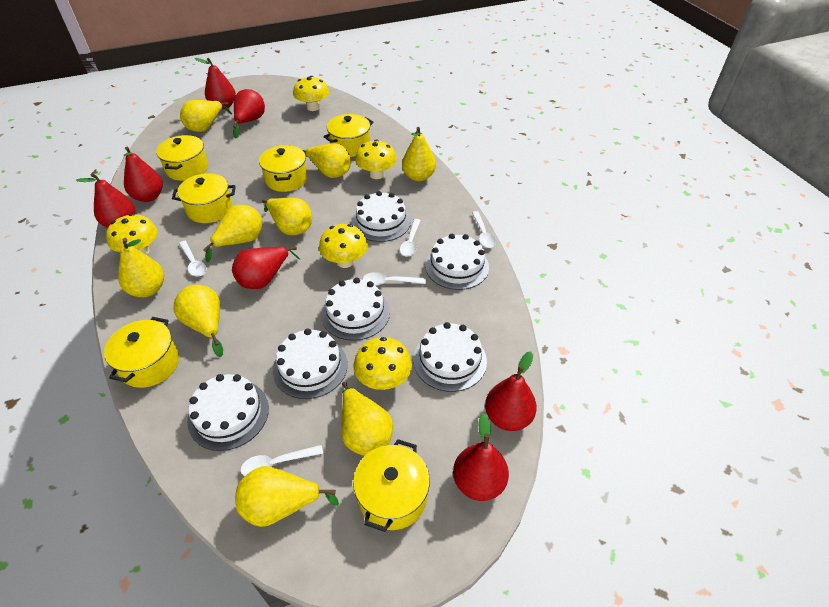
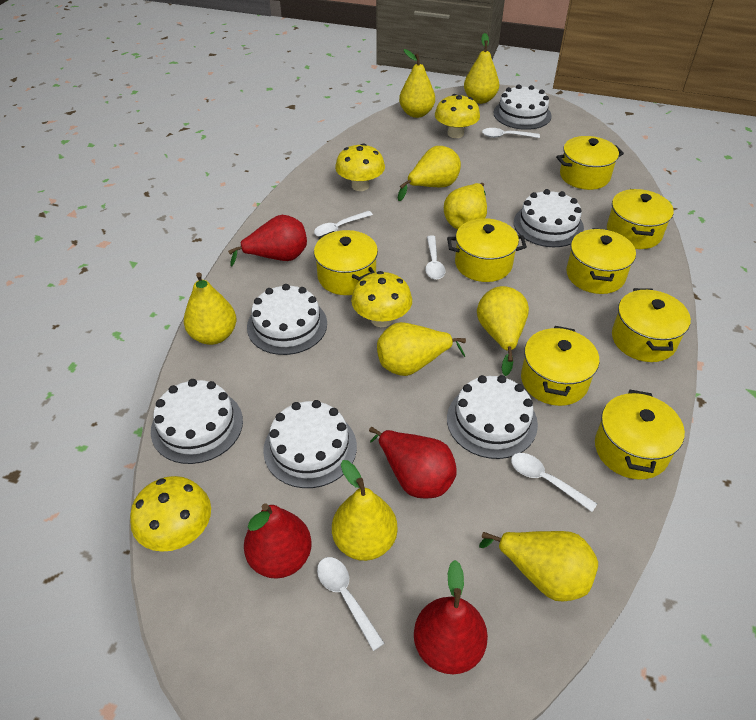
red pear: [76,173,135,228] [124,147,163,202] [195,58,236,109] [232,246,301,289] [233,89,265,138] [453,413,509,501] [485,352,537,431] = 7 -> [228,215,307,266] [244,503,312,579] [369,427,457,499] [414,560,488,674] = 4
yellow mushroom: [106,214,158,255] [293,76,329,111] [319,224,368,268] [353,337,412,390] [355,139,397,179] = 5 -> [130,476,211,552] [335,143,385,191] [351,271,412,327] [435,94,480,138] = 4
yellow pot: [104,317,179,388] [156,135,208,181] [172,173,236,223] [259,145,308,192] [323,114,373,157] [353,439,430,532] = 6 -> [314,230,378,295] [447,218,527,282] [521,326,599,406] [556,136,624,190] [566,228,636,294] [595,390,685,480] [607,189,674,249] [612,288,691,362] = 8

